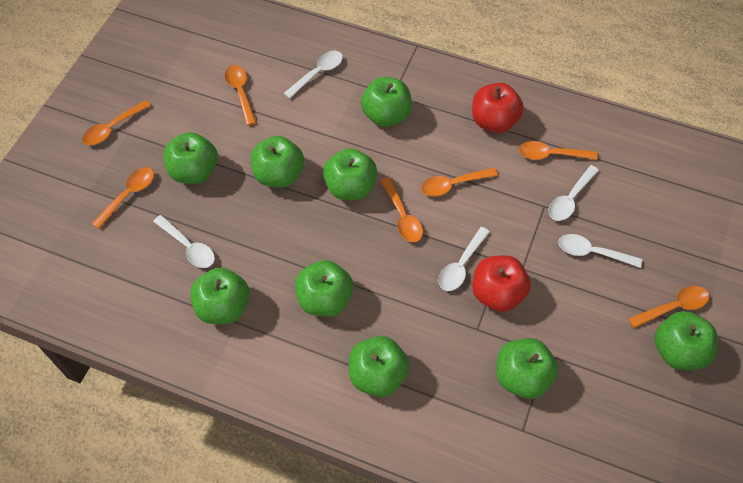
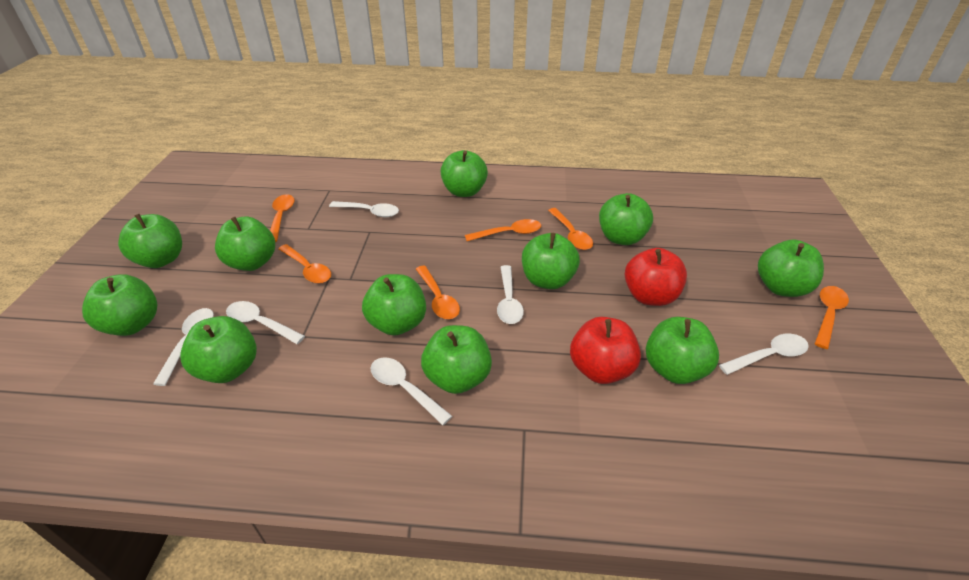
green apple: [164,132,218,184] [190,267,250,324] [251,136,304,188] [295,260,353,317] [323,148,377,200] [349,336,409,397] [361,77,412,127] [497,338,558,399] [654,311,718,370] = 9 -> [82,274,157,336] [118,214,182,268] [180,316,257,383] [215,216,275,271] [362,274,426,336] [421,325,492,394] [440,150,488,197] [522,233,580,289] [599,193,653,245] [646,317,719,384] [758,240,824,297] = 11
orange spoon: [82,100,151,145] [92,167,154,229] [225,65,256,126] [381,177,423,242] [421,168,498,196] [519,141,598,160] [628,286,709,328] = 7 -> [270,194,295,242] [278,244,331,284] [416,265,460,319] [465,219,541,241] [548,208,593,250] [815,286,849,349] = 6
white spoon: [153,215,215,268] [284,51,343,99] [438,227,490,291] [548,165,599,221] [558,234,642,268] = 5 -> [153,308,214,386] [226,301,305,344] [329,201,399,217] [371,357,452,425] [497,265,524,324] [719,334,809,375] = 6

